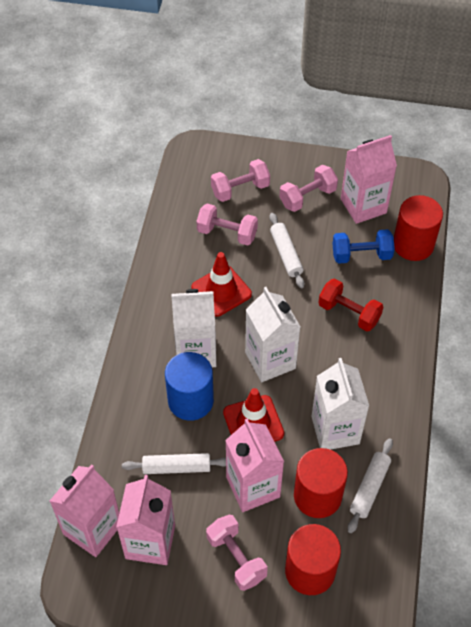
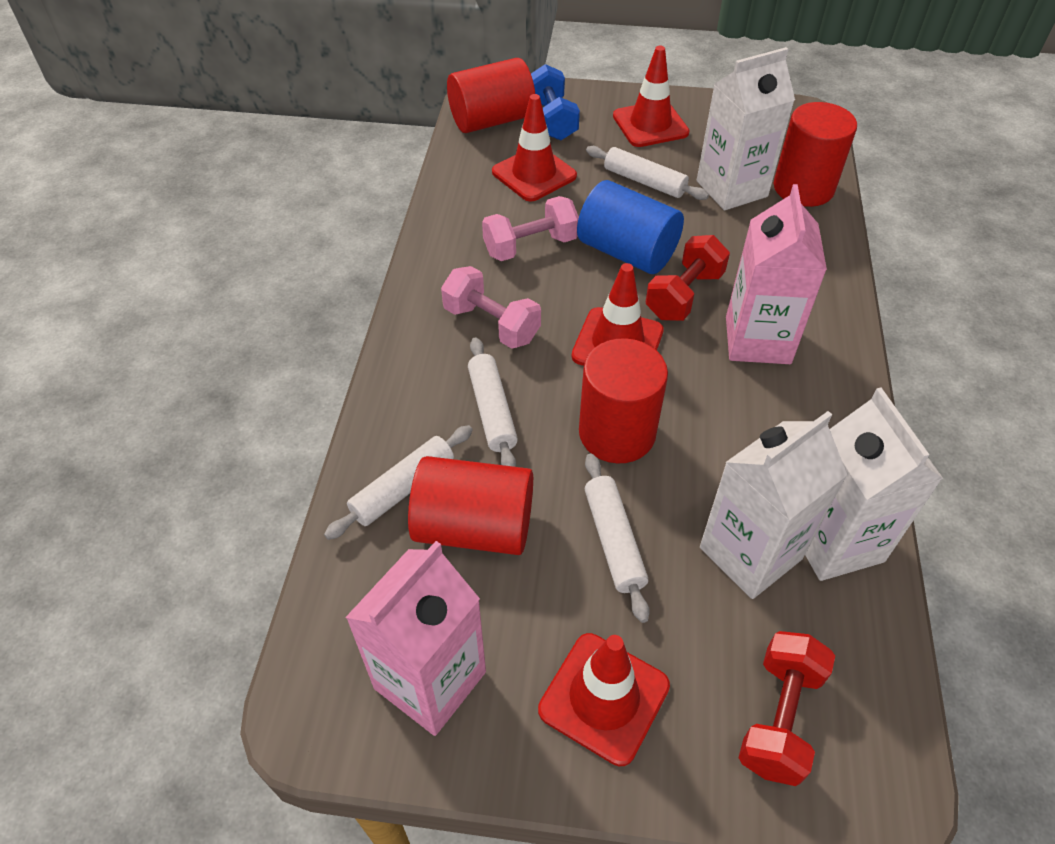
pink carton: [50,464,119,557] [116,475,175,565] [225,419,284,512] [341,135,397,224] = 4 -> [345,541,486,736] [726,184,827,364] = 2
pink dumbbell: [196,204,258,246] [206,515,268,591] [211,159,270,202] [279,165,338,212] = 4 -> [441,266,541,349] [482,196,579,261] = 2
red cylinder: [285,524,341,595] [294,448,348,518] [394,195,443,261] = 3 -> [408,456,533,555] [447,58,535,133] [579,338,668,463] [773,102,857,207] = 4
red dumbbell: [318,279,383,331] = 1 -> [646,235,730,321] [738,631,835,786] = 2
red traffic cone: [191,252,252,317] [223,388,284,442] = 2 -> [492,94,577,202] [538,633,670,766] [571,263,664,366] [613,46,690,147] = 4
white rolling pin: [122,453,226,474] [269,213,304,288] [348,438,393,533] = 3 -> [324,425,473,540] [468,337,518,467] [585,453,650,623] [586,146,709,200] = 4

